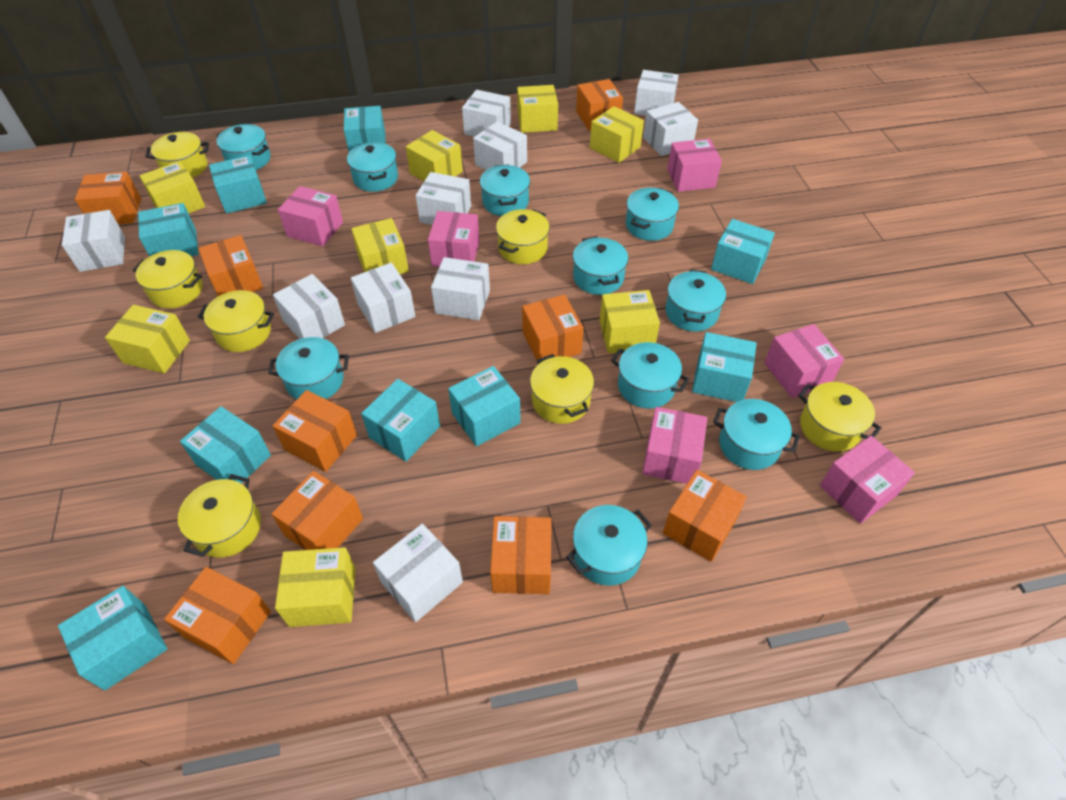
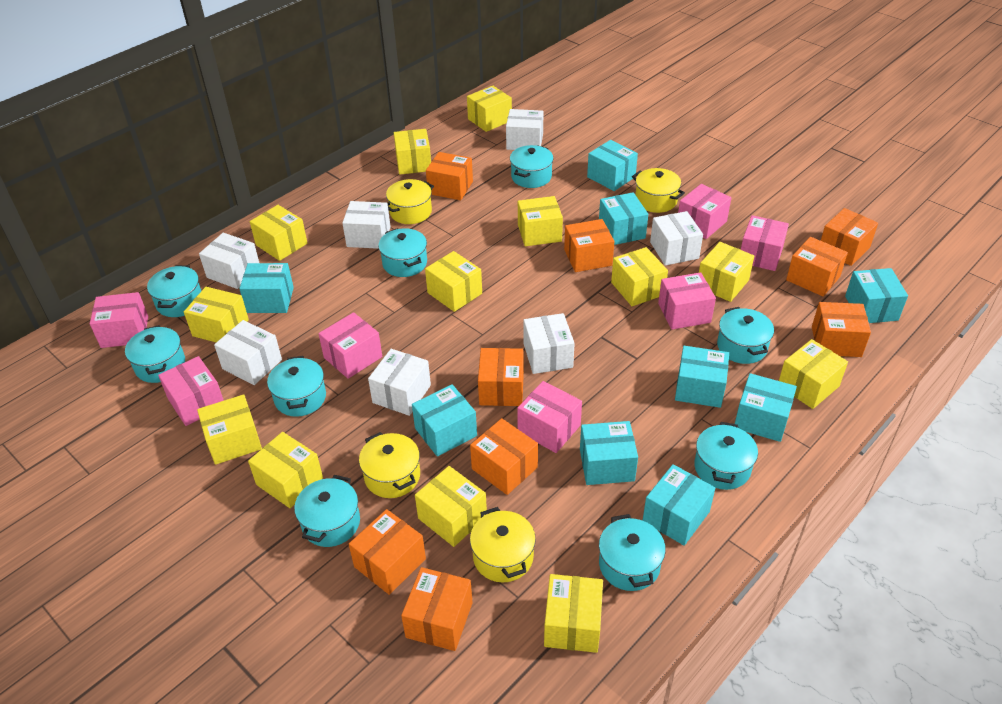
pink box: [278,186,343,246] [428,211,480,267] [642,407,707,484] [667,139,722,192] [764,324,844,398] [820,436,915,524] = 6 -> [90,292,148,348] [158,356,224,426] [318,312,382,379] [517,381,582,453] [658,272,716,330] [678,184,731,239] [741,215,789,271] = 7
turquoise pot: [216,124,271,170] [268,337,349,400] [347,142,398,192] [480,164,530,216] [566,505,652,586] [573,236,628,295] [611,342,689,409] [626,188,679,241] [665,269,726,331] [713,399,800,470] = 10 -> [125,325,185,383] [147,265,201,317] [267,356,326,417] [294,475,360,547] [378,228,427,277] [510,145,553,188] [599,514,666,591] [694,422,758,490] [717,307,774,364] = 9
white box: [62,210,125,272] [273,274,345,339] [351,262,415,333] [373,524,463,622] [416,172,471,225] [431,257,490,320] [462,90,511,137] [473,121,527,170] [634,70,679,116] [643,102,698,156] = 10 -> [199,233,259,289] [214,320,282,385] [342,201,391,249] [368,349,431,416] [506,109,543,150] [523,313,575,374] [650,211,703,266] = 7
yellow box: [105,305,190,374] [139,161,205,213] [275,547,356,627] [351,218,409,274] [406,130,463,181] [517,85,558,133] [590,106,644,163] [600,290,660,353] = 8 -> [184,287,249,342] [197,394,262,465] [248,432,323,508] [250,205,307,261] [394,129,431,175] [415,466,487,547] [425,251,482,312] [467,86,512,132] [518,196,563,246] [544,574,603,653] [611,247,668,306] [699,242,754,302] [779,339,848,409] = 13
yellow pot: [133,250,203,308] [145,132,209,178] [178,474,261,558] [198,290,274,352] [496,209,550,264] [530,354,594,424] [798,382,881,452] = 7 -> [359,432,420,498] [386,179,434,224] [470,507,536,582] [632,168,685,213] = 4

